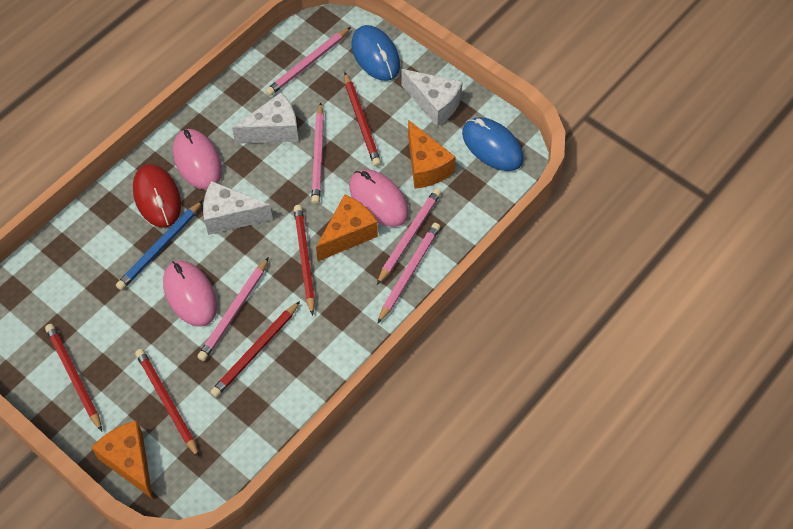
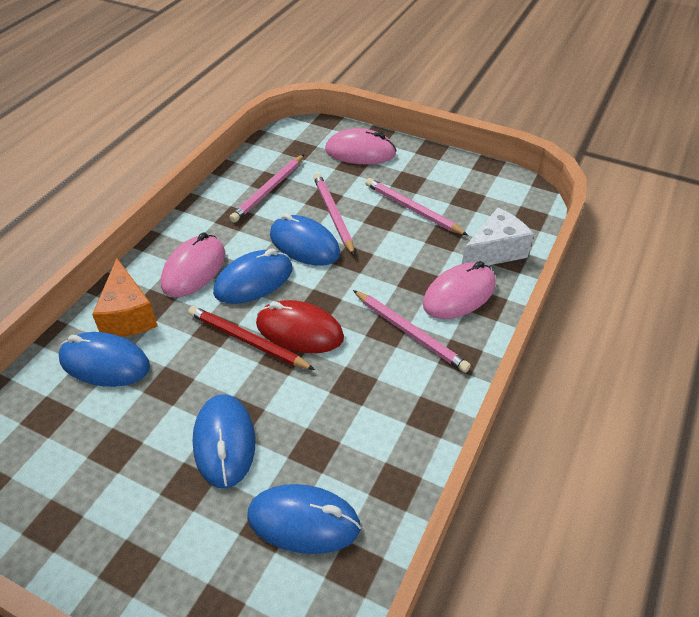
blue mouse: [351,25,400,81] [462,117,524,171] = 2 -> [58,332,150,387] [193,394,255,488] [213,248,293,304] [247,484,361,554] [270,213,340,266] = 5
blue pencil: [116,200,203,290] = 1 -> none = 0
orange cheese: [91,420,153,499] [316,194,378,261] [408,120,455,189] = 3 -> [92,258,157,337] = 1
pink pencil: [197,257,269,361] [265,27,351,96] [311,102,324,204] [377,188,441,285] [377,223,440,324] = 5 -> [229,154,304,223] [314,173,354,255] [353,290,471,373] [365,178,468,236] = 4
red pencil: [45,324,102,432] [135,349,199,458] [210,301,300,397] [294,205,315,316] [344,72,381,167] = 5 -> [188,306,315,370] = 1
white cheese: [203,181,273,235] [232,92,299,144] [401,69,463,127] = 3 -> [462,208,534,266] = 1

